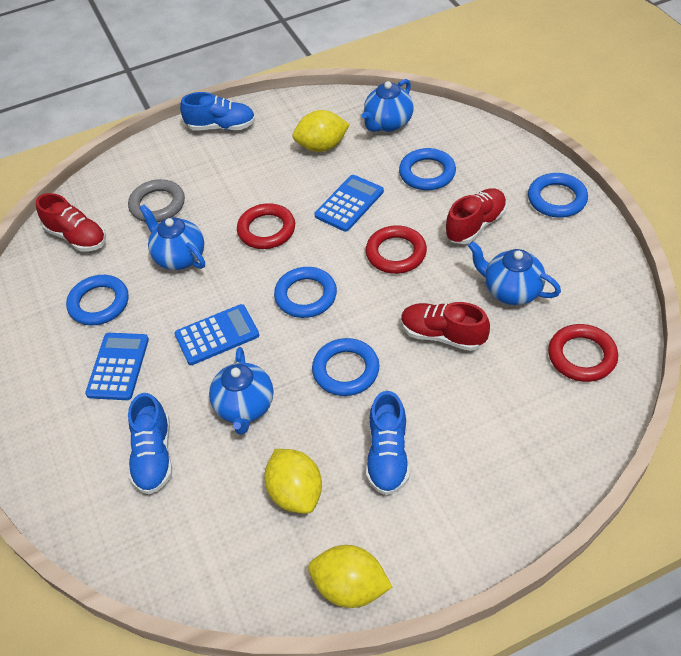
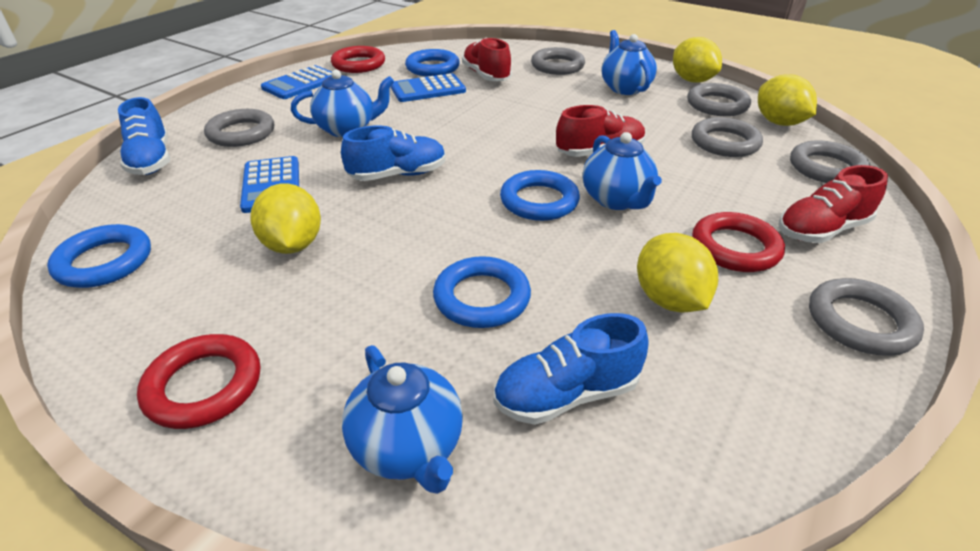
blue ring: [66,275,128,325] [274,267,337,318] [312,338,379,396] [399,148,456,190] [528,173,588,218] = 5 -> [47,224,151,288] [405,49,460,77] [433,256,531,328] [500,170,580,221] = 4
grey ring: [128,179,185,222] = 1 -> [204,109,274,147] [531,47,585,75] [687,83,751,116] [692,117,763,157] [790,140,870,183] [809,278,924,356] = 6
yellow lemon: [264,449,322,514] [293,110,350,152] [308,545,392,608] = 3 -> [250,183,321,254] [637,233,718,313] [673,37,722,83] [758,74,817,126] = 4

